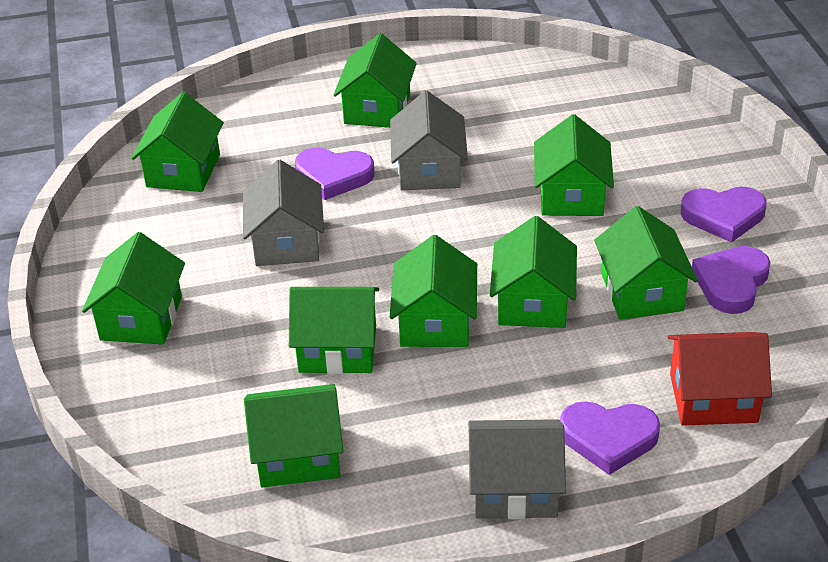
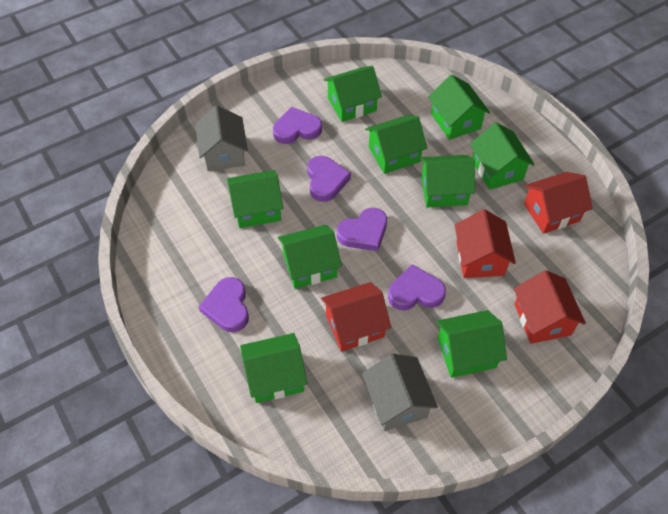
grey house: [243,160,324,266] [390,91,468,190] [468,419,566,520] = 3 -> [195,105,248,171] [362,354,438,431] = 2
purple heart: [295,147,375,200] [560,401,660,475] [681,186,767,243] [692,246,771,314] = 4 -> [199,277,249,332] [273,107,322,144] [307,156,351,202] [337,208,387,251] [388,264,446,310] = 5
red house: [668,332,772,426] = 1 -> [321,282,391,351] [455,209,516,278] [514,270,586,344] [524,172,593,234] = 4

